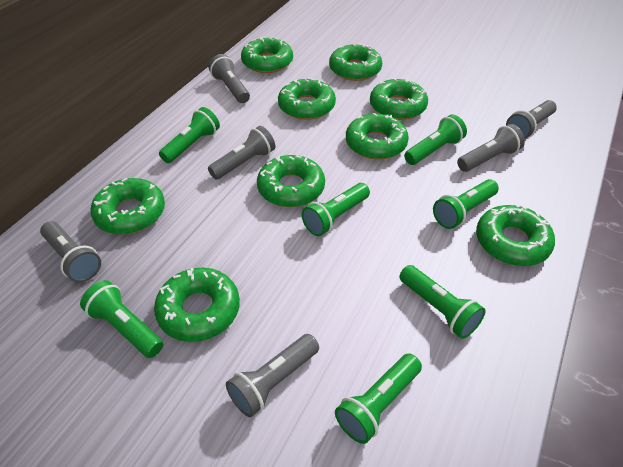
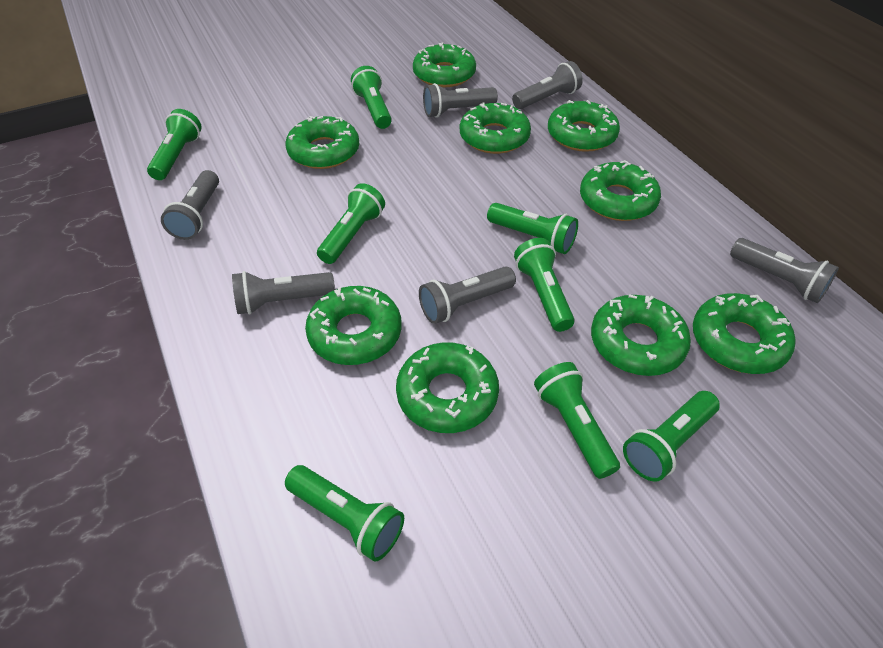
green flashlight: [80,280,163,358] [159,107,220,163] [302,183,370,236] [335,353,422,444] [399,265,486,339] [404,114,467,165] [433,179,499,229] = 7 -> [147,109,202,180] [285,465,404,562] [317,183,385,264] [351,66,392,129] [487,203,578,254] [514,238,575,332] [534,362,620,479] [623,391,720,482] = 8

